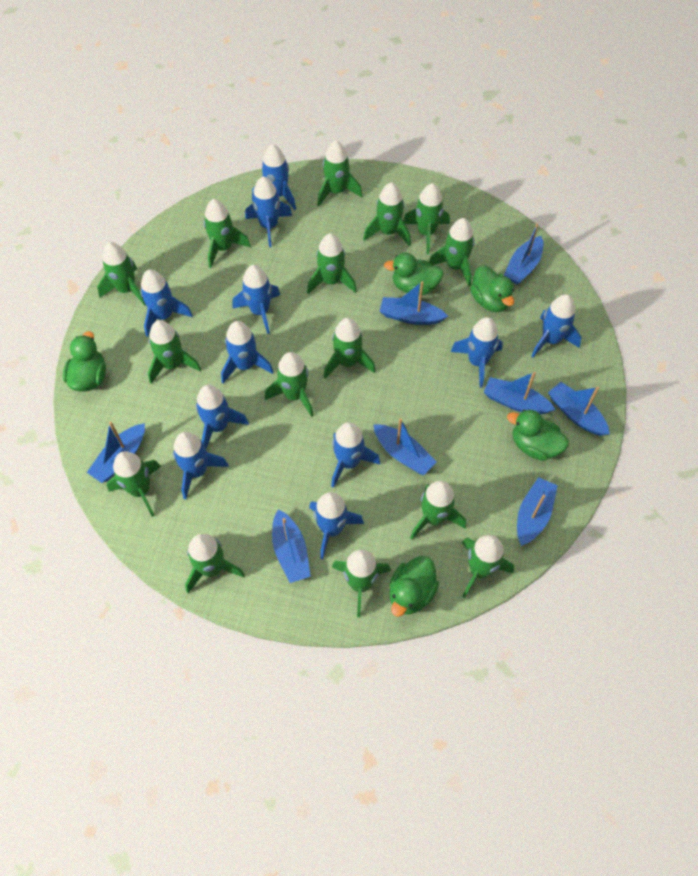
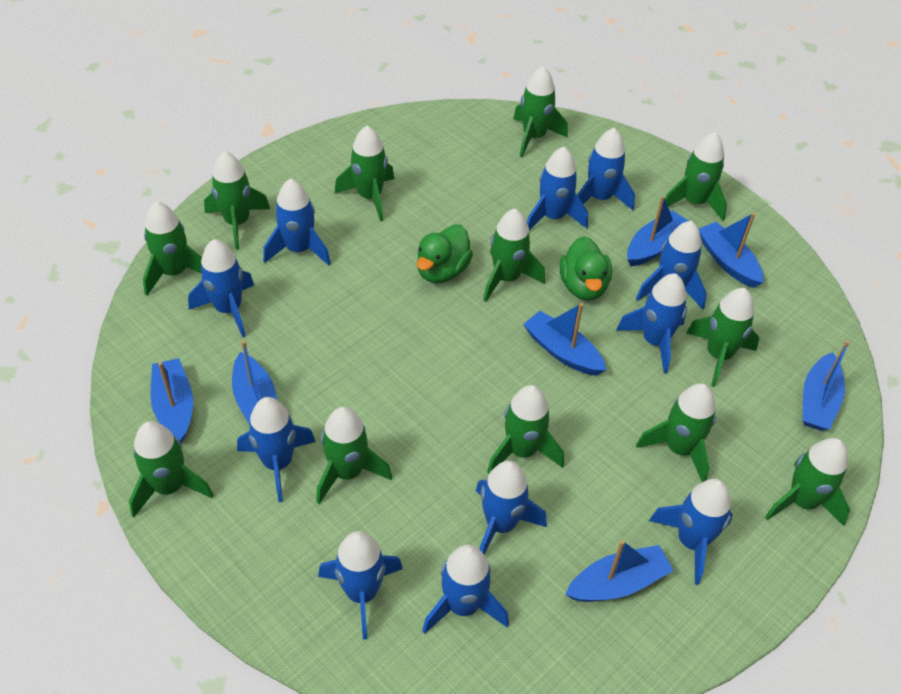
blue boat: [87,421,145,483] [272,509,311,583] [373,418,436,475] [379,281,448,325] [484,372,556,414] [504,223,543,285] [517,477,558,546] [548,382,610,436] = 8 -> [150,358,193,443] [232,341,277,425] [523,303,606,376] [565,540,674,602] [627,196,688,266] [699,213,764,288] [803,341,850,431] = 7
green duck: [63,331,106,392] [384,253,444,295] [389,556,439,617] [470,265,514,312] [507,409,569,461] = 5 -> [417,224,473,283] [560,236,612,300] = 2
green rocket: [97,242,146,305] [107,451,161,517] [148,320,201,384] [185,534,245,593] [204,199,251,268] [265,352,314,417] [307,233,357,294] [318,140,362,206] [324,318,375,378] [332,550,391,617] [363,182,411,246] [403,183,450,254] [410,481,466,539] [429,218,475,286] [462,535,514,598] = 15 -> [129,421,214,517] [143,201,202,296] [204,151,270,250] [316,407,392,504] [334,126,394,221] [483,209,545,302] [487,385,564,474] [513,66,568,157] [636,383,716,482] [665,132,727,221] [686,288,759,387] [765,438,850,526] = 12

